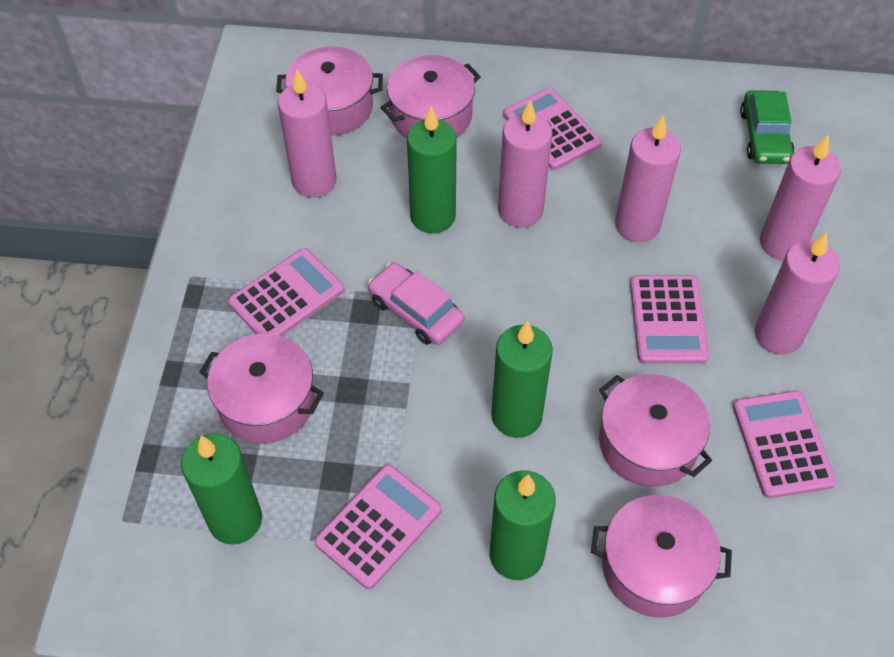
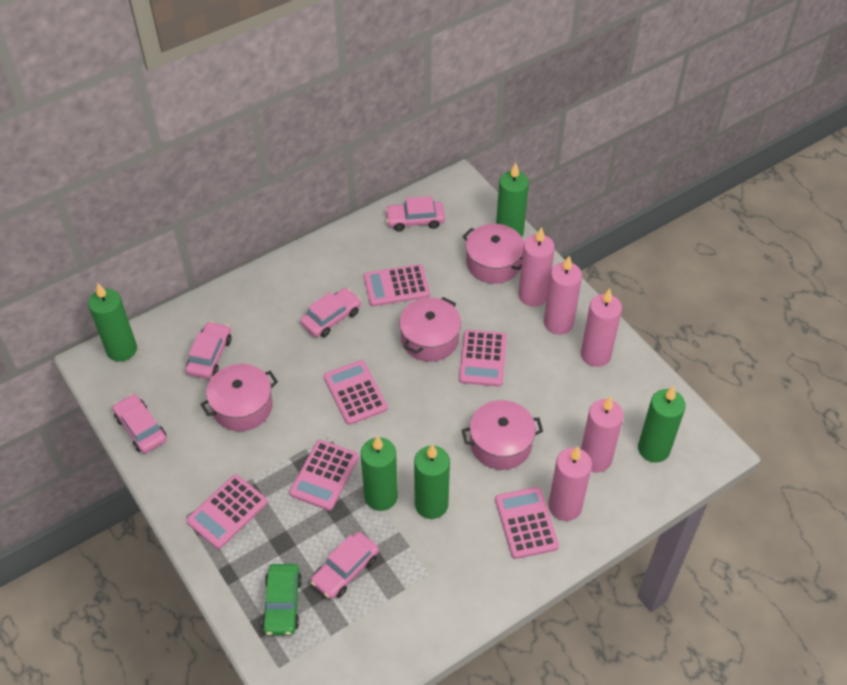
green candle: [181,433,262,545] [407,106,457,233] [490,470,556,580] [491,321,553,438] = 4 -> [88,283,137,362] [361,436,398,511] [414,444,450,519] [496,163,529,237] [638,386,686,462] = 5
pink calculator: [228,248,345,336] [314,464,442,589] [503,88,602,170] [630,275,709,364] [733,390,837,498] = 5 -> [186,475,268,549] [289,440,359,511] [324,360,388,425] [364,264,430,306] [459,330,507,387] [495,487,559,559] = 6
pink car: [368,262,465,345] = 1 -> [113,394,167,453] [186,322,231,379] [300,288,361,337] [311,532,379,599] [385,196,445,231] = 5
pink pot: [199,333,324,444] [276,46,383,136] [381,55,481,138] [591,495,732,618] [599,374,712,487] = 5 -> [200,364,278,431] [399,297,461,362] [462,224,524,284] [462,400,543,470] = 4

